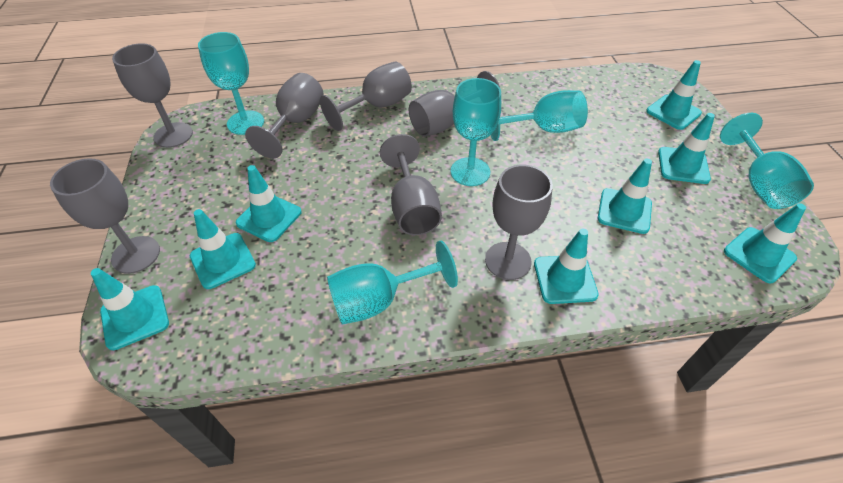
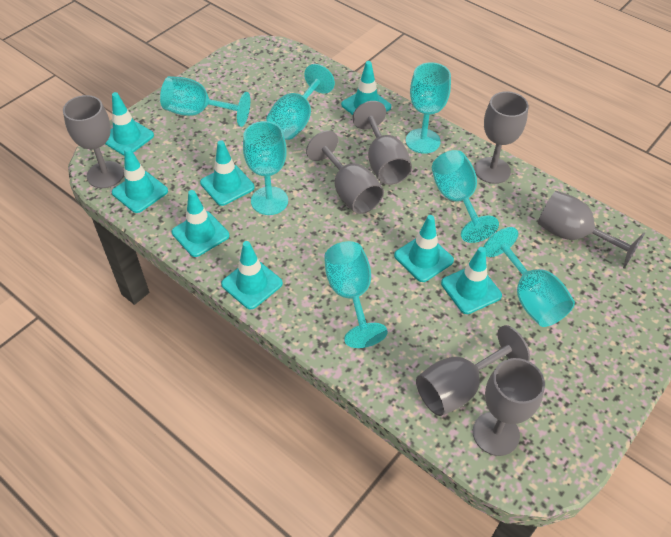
turquoise goblet: [198,32,264,135] [327,241,458,325] [451,78,501,186] [491,90,588,141] [720,113,814,209] = 5 -> [160,76,250,127] [243,121,288,215] [266,64,335,140] [324,241,388,348] [406,62,451,154] [432,150,499,243] [484,227,575,327] = 7

